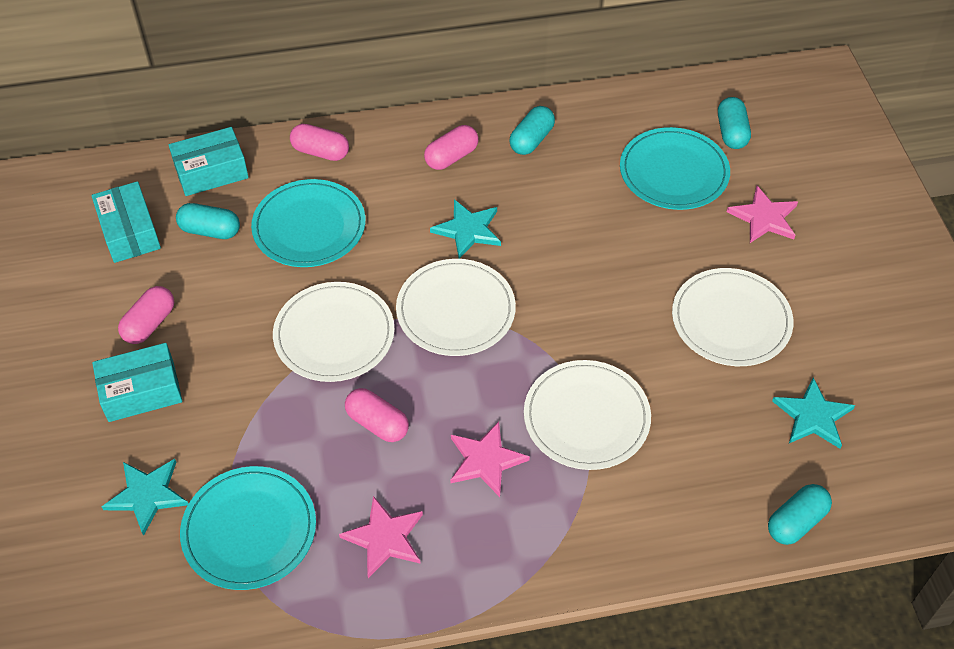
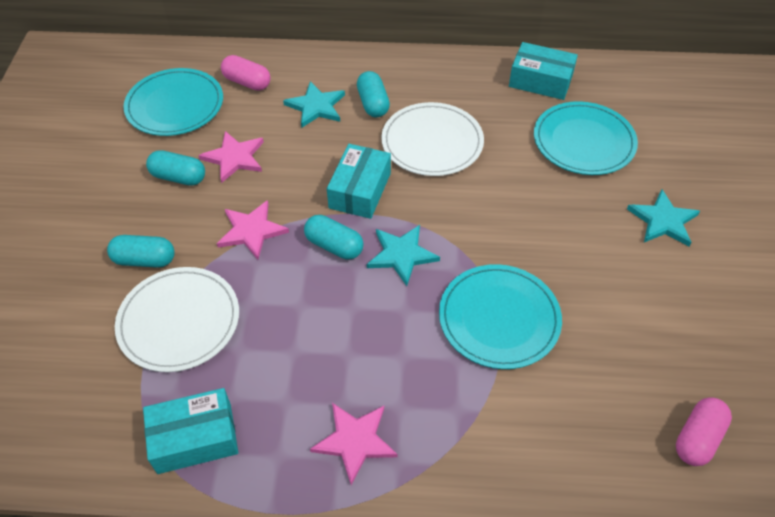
pink capsule: [118,286,174,344] [290,124,349,161] [345,388,409,442] [424,125,479,170] = 4 -> [221,55,271,91] [676,398,732,466] = 2
white plate: [273,282,395,382] [396,259,516,356] [524,360,651,470] [672,268,793,366] = 4 -> [115,267,239,372] [381,102,484,176] = 2

